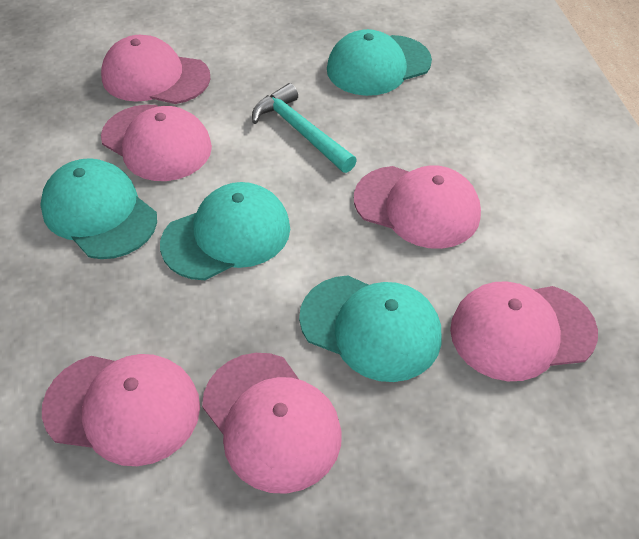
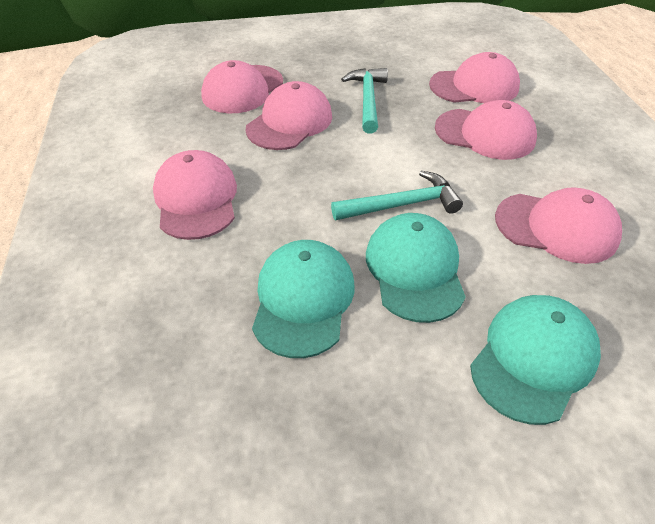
turquoise cap: [40,158,157,259] [160,182,290,280] [299,275,442,382] [327,29,432,96] = 4 -> [252,240,355,358] [366,213,466,323] [470,295,601,425] = 3
turquoise hammer: [252,83,357,173] = 1 -> [331,171,463,220] [341,68,388,134] = 2

